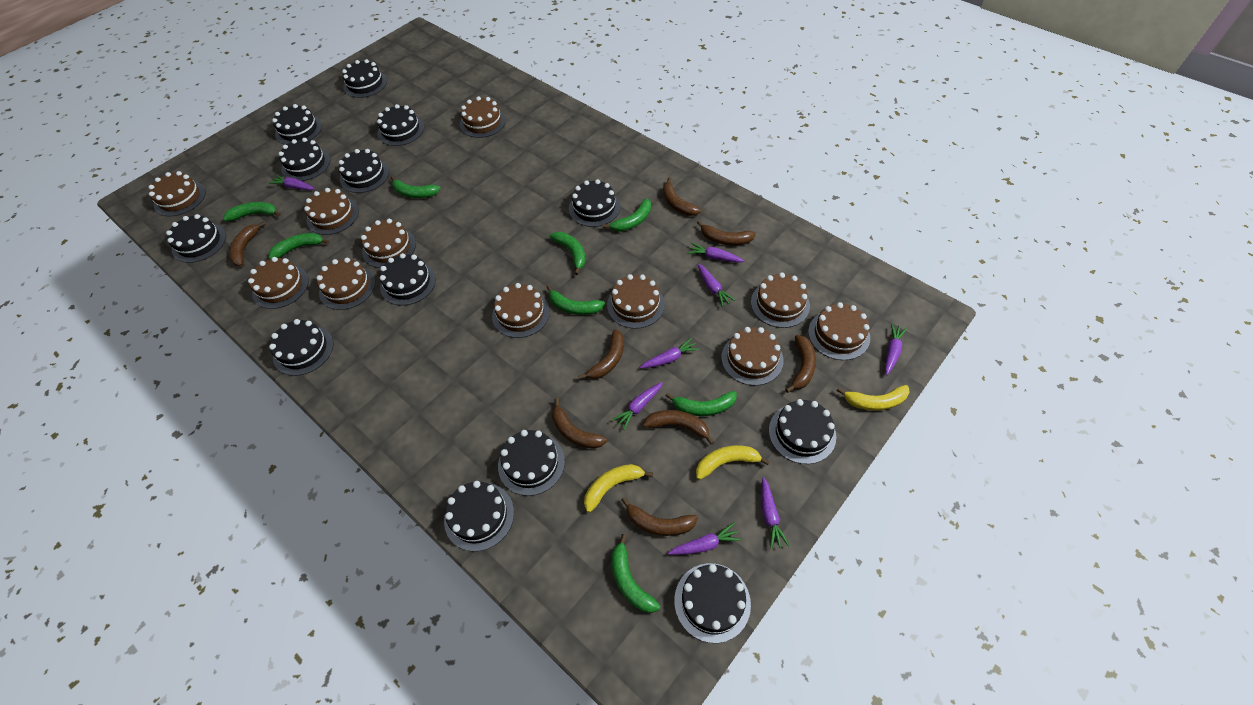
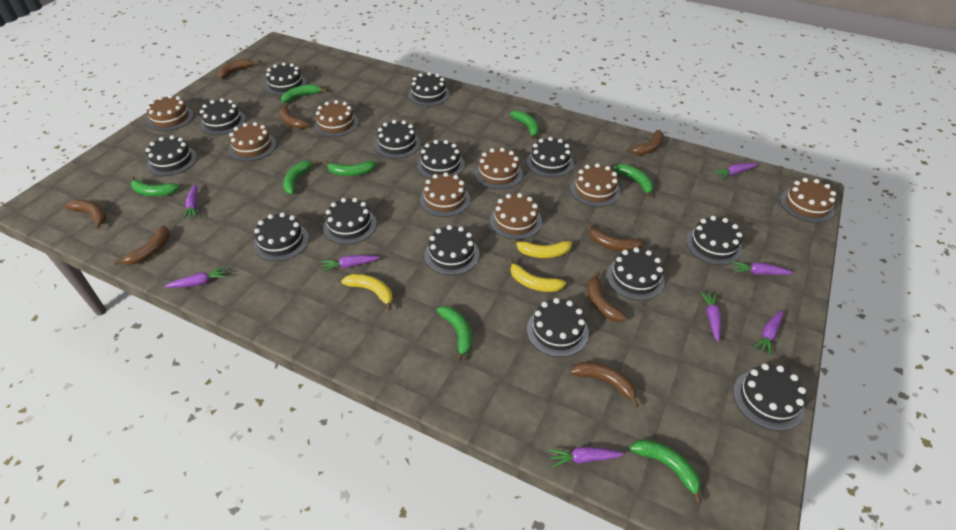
black cake: [166,214,226,263] [269,319,333,376] [272,104,322,145] [278,138,330,181] [339,149,389,193] [342,59,387,98] [377,104,424,146] [380,253,436,306] [444,481,514,552] [498,430,565,496] [569,179,620,227] [674,563,751,643] [769,399,836,464] = 13 -> [146,135,197,176] [200,98,246,135] [253,212,309,261] [265,62,307,96] [323,198,377,244] [375,120,420,159] [408,72,450,106] [417,140,465,179] [424,225,480,275] [527,137,574,178] [527,298,589,357] [607,247,665,300] [686,216,742,265] [733,364,806,431] = 14
brown cake: [148,171,206,217] [248,257,309,309] [304,188,359,235] [316,258,375,310] [361,219,416,268] [460,96,506,138] [492,283,550,338] [607,274,665,329] [721,327,784,386] [751,272,810,328] [808,302,870,360] = 11 -> [146,95,194,131] [229,122,276,161] [314,100,359,137] [420,172,470,217] [475,148,523,189] [490,193,542,240] [570,163,620,207] [780,178,836,223] = 8

